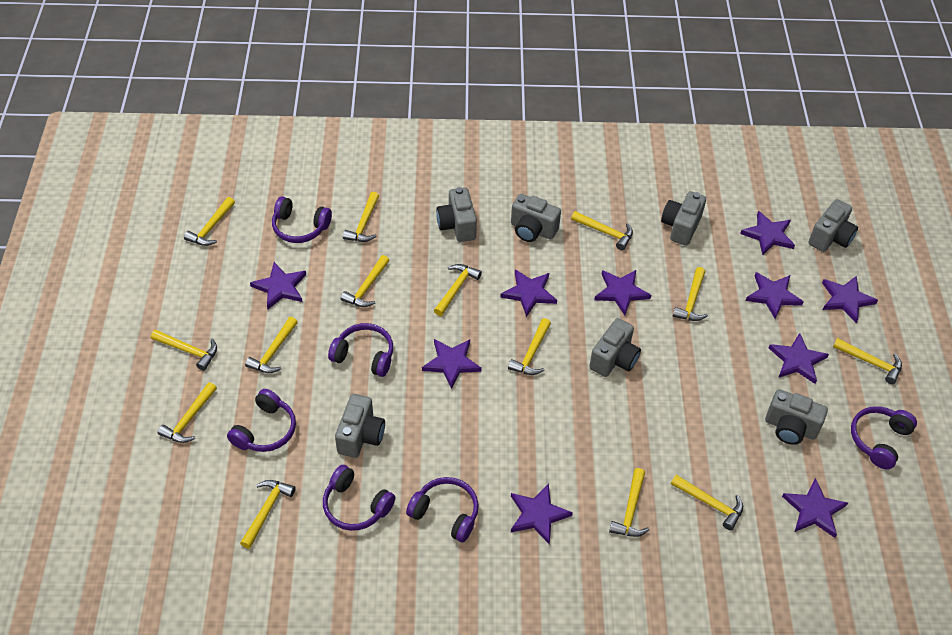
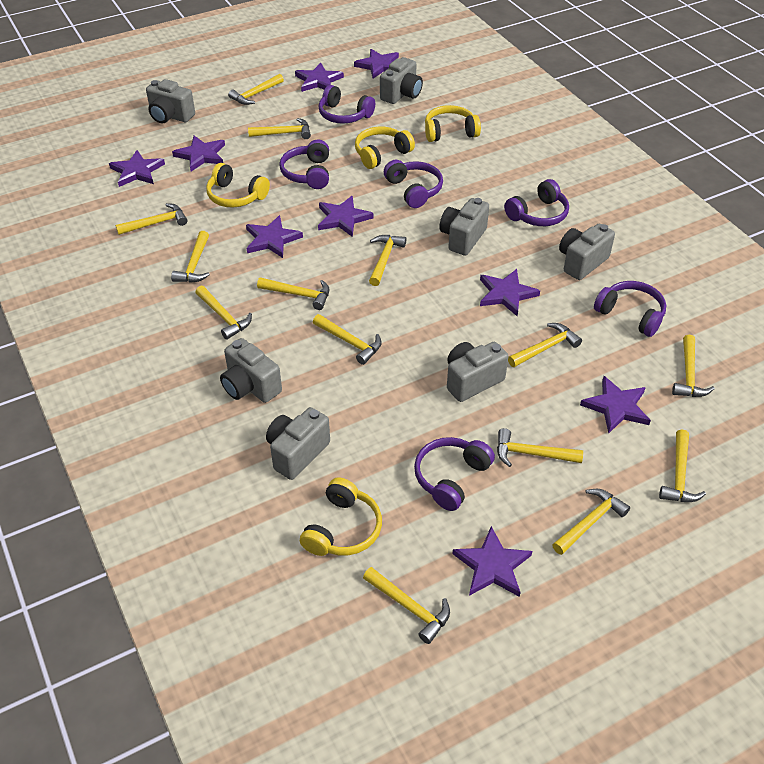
purple star: [250,262,306,309] [422,339,482,389] [500,269,557,317] [511,483,573,544] [594,270,651,315] [740,211,795,255] [746,272,804,319] [769,333,829,384] [782,478,848,538] [822,276,878,323] = 10 -> [109,150,165,187] [172,136,225,172] [246,215,303,258] [295,62,344,92] [318,196,374,237] [354,49,399,79] [452,526,532,597] [480,269,540,316] [580,376,651,434] = 9
yellow headphones: none = 0 -> [206,163,270,208] [300,477,382,556] [355,127,415,169] [425,105,481,142] = 4

